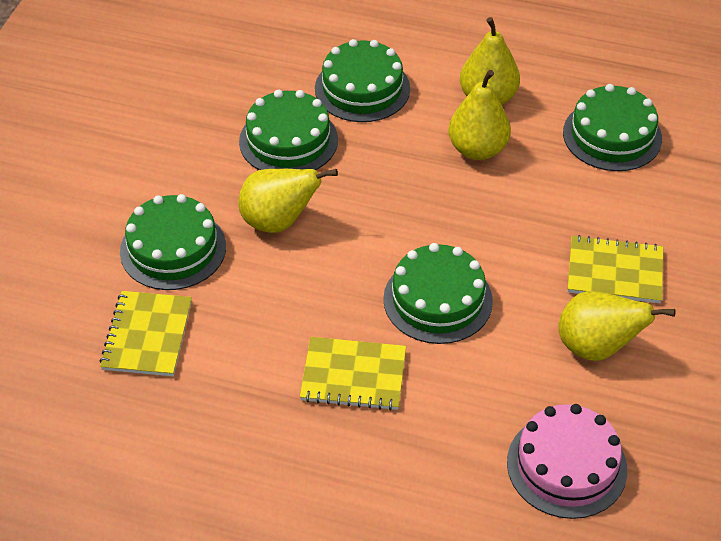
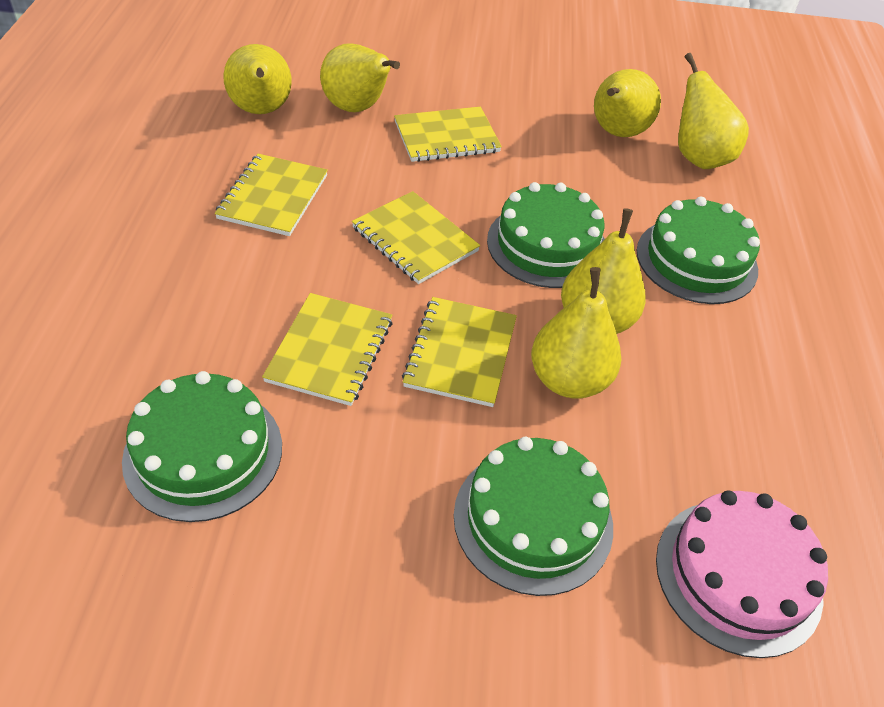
green cake: [120,194,226,290] [239,90,338,170] [315,39,410,122] [383,243,493,344] [563,84,662,171] = 5 -> [122,371,282,522] [454,437,613,596] [487,182,605,288] [637,197,760,304] = 4
yellow notebook: [99,291,192,376] [300,337,406,411] [568,235,663,303] = 3 -> [215,154,328,236] [262,293,393,406] [352,191,480,284] [394,107,502,162] [402,297,517,407] = 5
yellow pear: [238,169,338,233] [448,70,511,160] [460,17,520,105] [558,291,676,361] = 4 -> [223,44,292,114] [320,43,400,112] [531,267,621,399] [561,208,646,334] [594,69,661,137] [678,53,749,169] = 6

